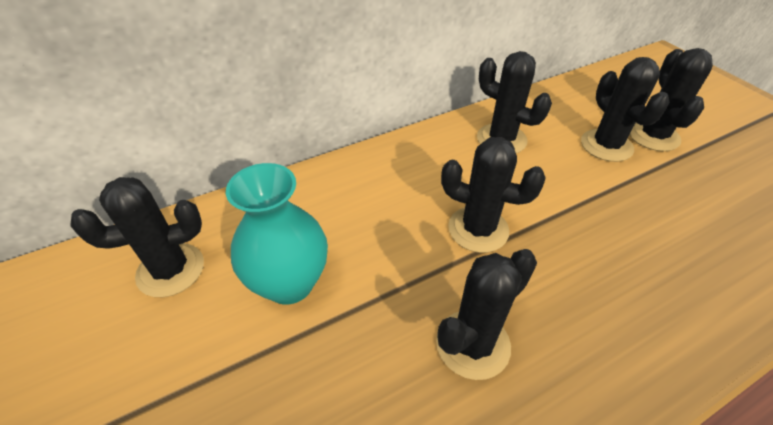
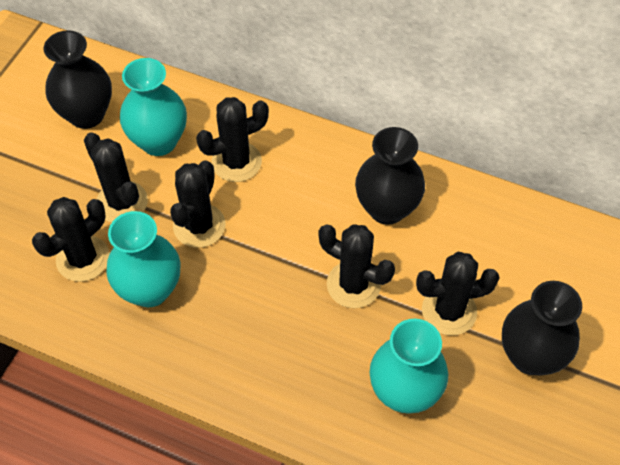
black vase: none = 0 -> [43,30,112,129] [355,127,425,225] [502,281,582,376] = 3
turquoise vase: [226,163,328,305] = 1 -> [106,211,180,307] [120,58,187,156] [370,319,448,414] = 3

